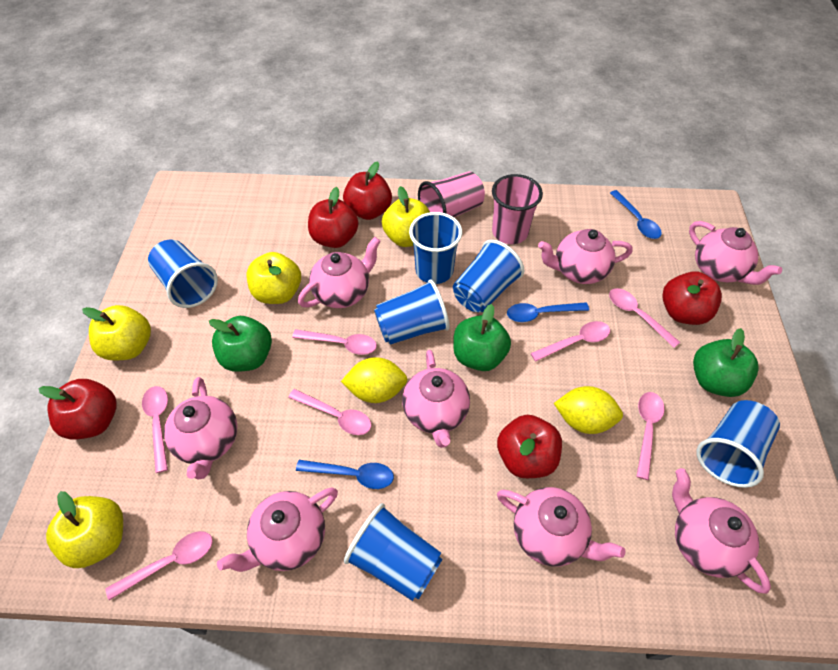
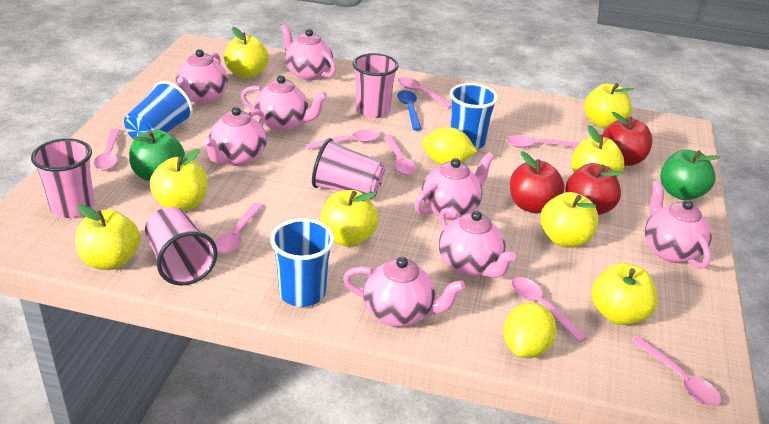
blue cup: [148,239,218,308] [344,503,443,601] [374,280,450,345] [409,212,462,284] [453,240,525,313] [696,400,780,488] = 6 -> [124,81,193,140] [270,218,335,307] [450,83,498,150] = 3
blue spoon: [296,460,394,489] [507,302,589,322] [610,190,662,239] = 3 -> [397,90,422,131] = 1
green apple: [209,316,272,372] [453,304,511,371] [693,328,759,397] = 3 -> [129,130,185,181] [660,150,720,200] = 2
pink cup: [418,171,485,218] [492,174,543,244] = 2 -> [31,138,94,218] [145,207,218,286] [312,138,385,200] [353,53,398,118] = 4
pink spoon: [105,531,213,600] [142,386,168,473] [288,389,371,435] [292,329,377,355] [531,321,610,362] [609,288,680,348] [636,392,665,480] = 7 -> [94,128,120,171] [215,203,263,254] [305,129,380,150] [383,135,416,176] [398,77,452,108] [507,135,580,148] [511,277,587,343] [631,336,721,406] = 8
red apple: [38,379,117,439] [308,187,358,248] [343,161,392,220] [497,415,562,478] [662,271,722,325] = 5 -> [510,151,564,213] [565,163,623,215] [602,112,653,166] = 3
yellow apple: [46,491,123,568] [82,305,151,360] [247,252,301,304] [382,186,430,247] = 4 -> [75,204,140,270] [150,149,208,211] [224,27,269,78] [320,190,379,247] [540,192,598,248] [571,125,624,177] [584,83,634,128] [592,263,658,325] = 8

